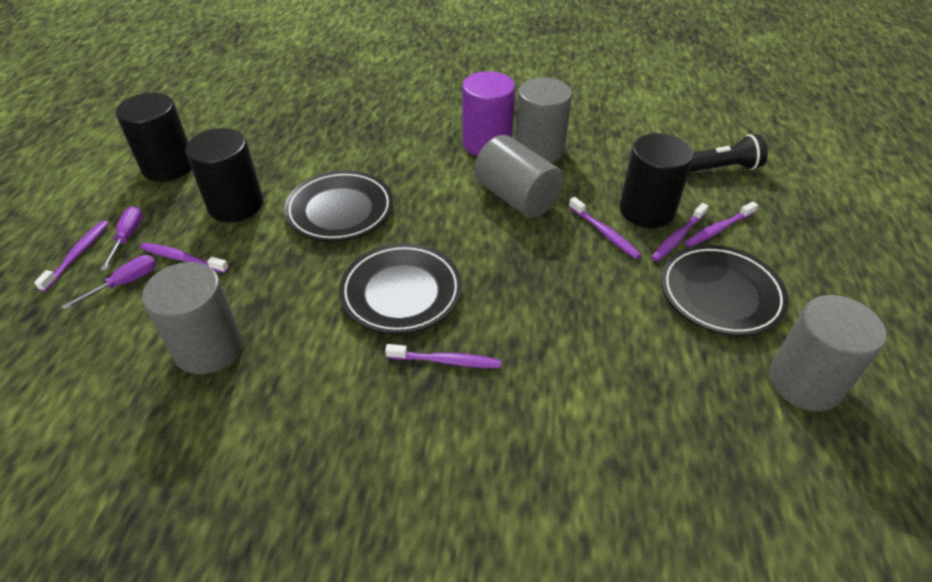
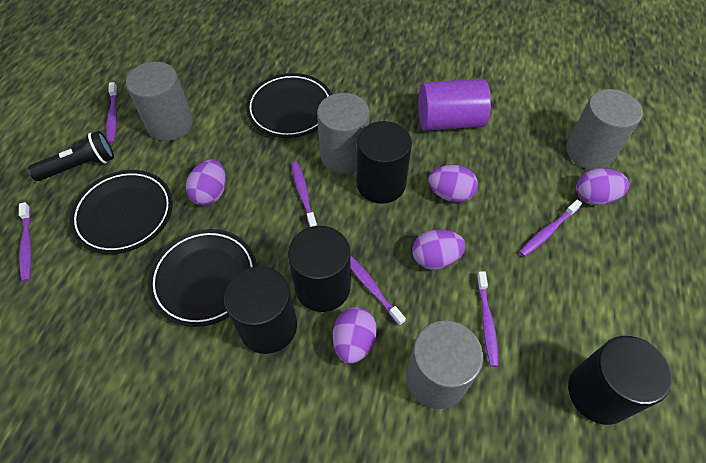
black cylinder: [116,93,191,182] [185,128,263,222] [619,133,693,228] = 3 -> [224,266,297,354] [288,226,351,312] [357,121,412,204] [568,336,672,425] = 4
purple egg: none = 0 -> [186,160,226,206] [333,307,377,364] [412,229,466,270] [428,165,478,202] [576,168,630,205] = 5
purple screwdriver: [62,255,156,310] [101,206,143,270] = 2 -> none = 0

